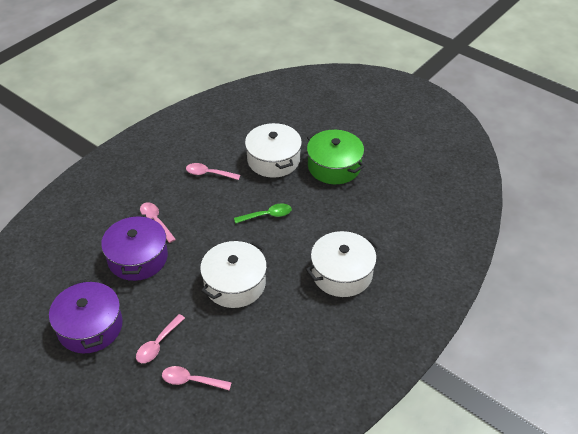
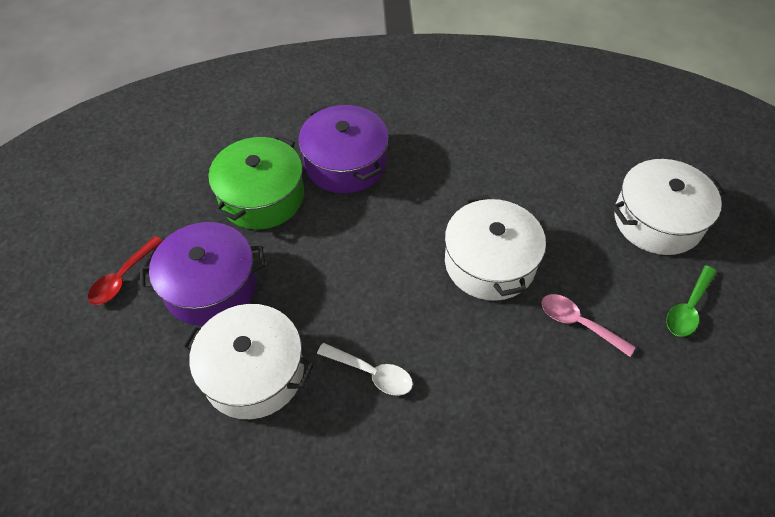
pink spoon: [136,314,185,363] [140,203,176,243] [162,366,232,390] [186,163,240,180] = 4 -> [541,294,636,357] = 1
red spoon: none = 0 -> [88,236,163,305] = 1
white spoon: none = 0 -> [317,343,413,396] = 1

